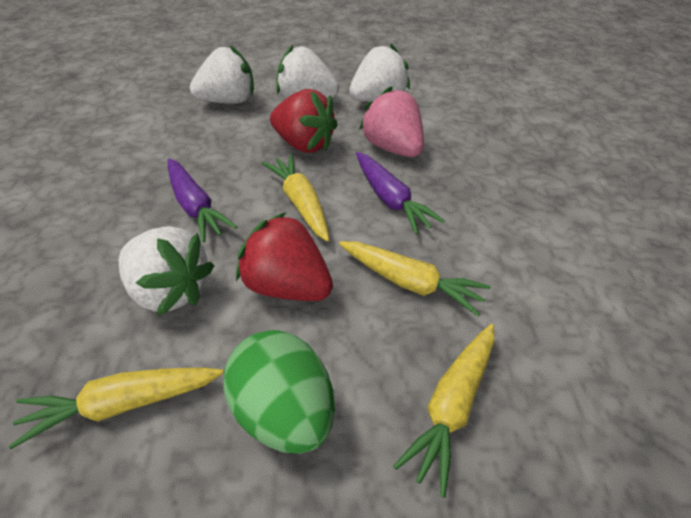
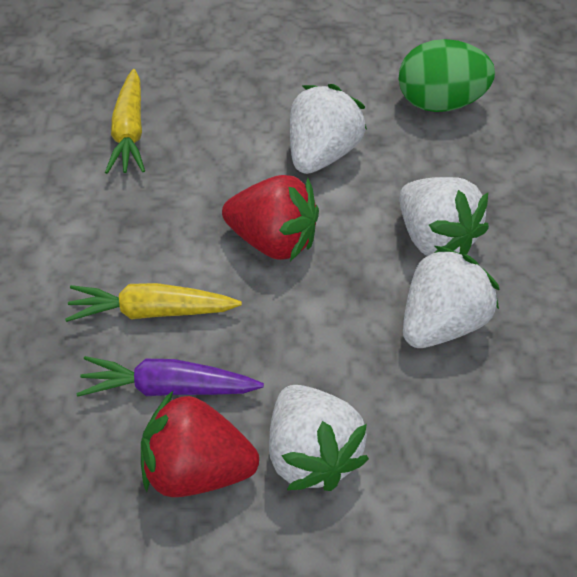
pink strawberry: [359,86,424,157] = 1 -> none = 0
purple carrot: [168,158,237,243] [356,152,445,235] = 2 -> [76,356,264,397] = 1
yellow carrot: [9,367,224,449] [262,154,329,242] [339,241,490,316] [393,324,494,498] = 4 -> [65,283,242,322] [105,69,145,174] = 2

